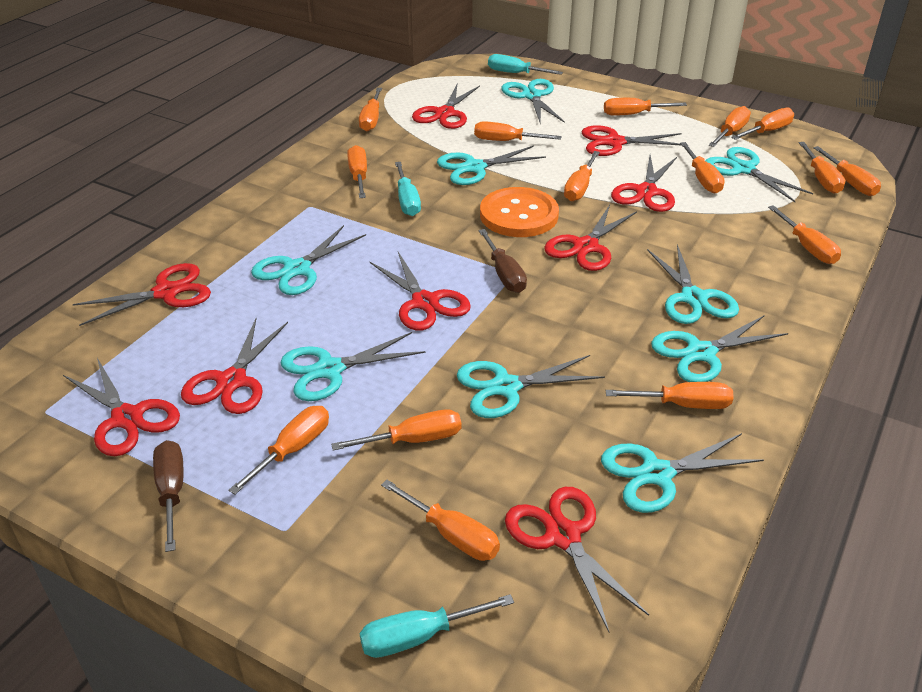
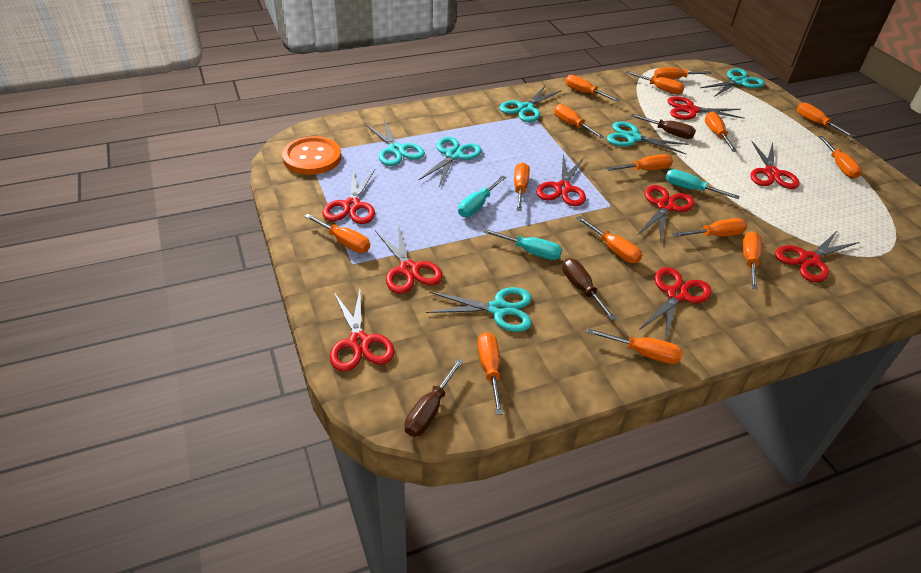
brown screwdriver: [153,440,184,552] [478,229,527,293] = 2 -> [405,359,464,437] [562,258,616,320] [631,114,696,139] = 3
turquoise scissors: [251,225,366,295] [280,332,426,401] [437,145,546,185] [457,355,605,418] [501,79,565,125] [601,433,764,513] [647,245,739,324] [651,315,788,382] [705,147,813,202] = 9 -> [365,120,425,166] [419,137,482,187] [426,287,532,332] [500,86,561,122] [607,121,689,154] [700,68,765,97] = 6

